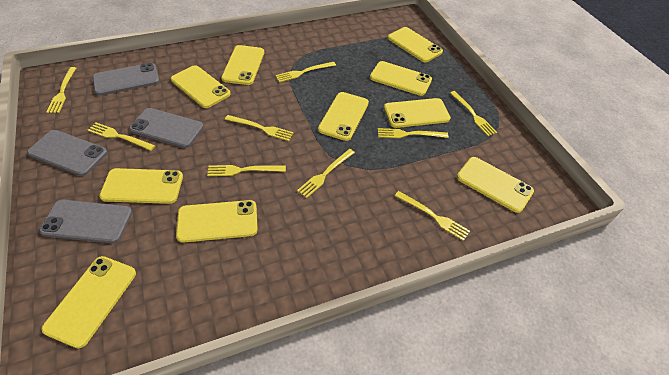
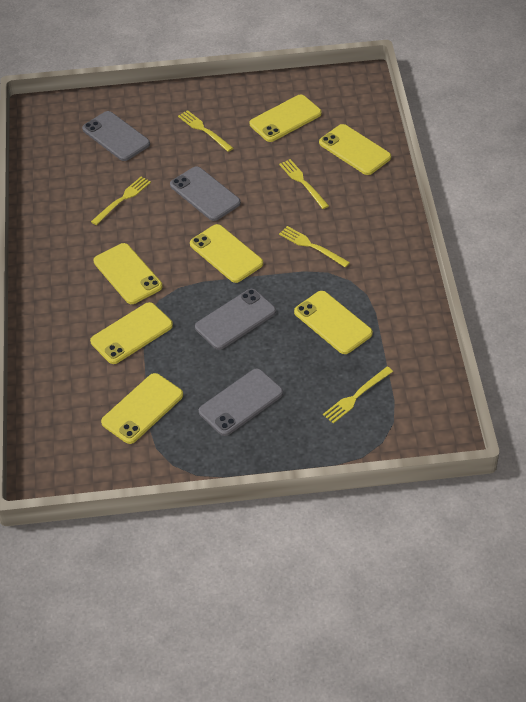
yellow fork: [46,67,76,113] [88,123,155,151] [207,165,286,176] [225,115,294,141] [275,62,336,82] [297,149,355,198] [378,128,448,138] [395,191,470,241] [450,91,497,136] = 9 -> [91,176,151,225] [178,110,233,152] [279,159,329,209] [279,226,350,268] [323,367,393,424] = 5
yellow phone: [41,256,136,348] [99,168,183,204] [171,65,231,108] [176,200,258,243] [221,45,264,85] [318,92,369,141] [370,61,432,96] [384,98,451,128] [388,27,443,62] [457,157,534,213] = 10 -> [90,302,173,364] [93,243,163,304] [101,373,183,444] [190,224,263,283] [250,95,322,142] [294,291,373,354] [319,124,391,175] = 7

